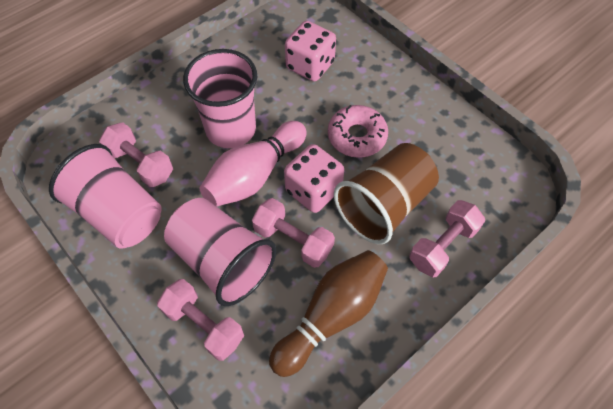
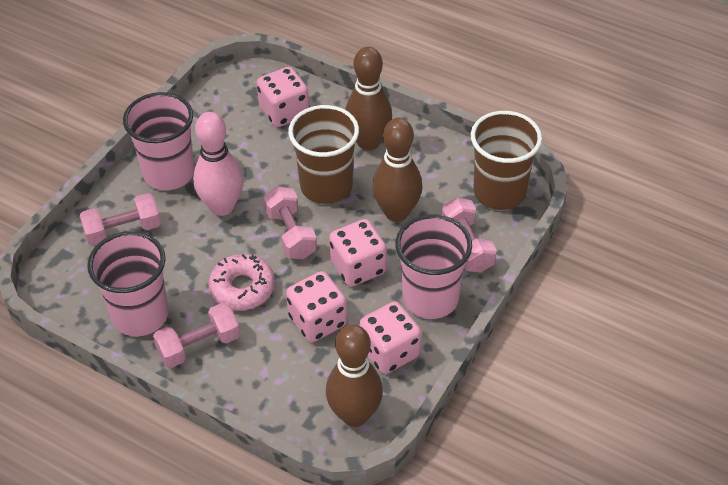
brown bowling pin: [269,250,388,377] = 1 -> [326,324,383,427] [345,47,392,150] [372,118,423,222] = 3
brown cup: [334,143,439,244] = 1 -> [288,105,359,204] [471,111,542,210] = 2
pink dice: [284,144,344,213] [285,21,336,81] = 2 -> [257,67,309,127] [286,271,347,342] [329,219,387,286] [359,301,421,374] = 4

